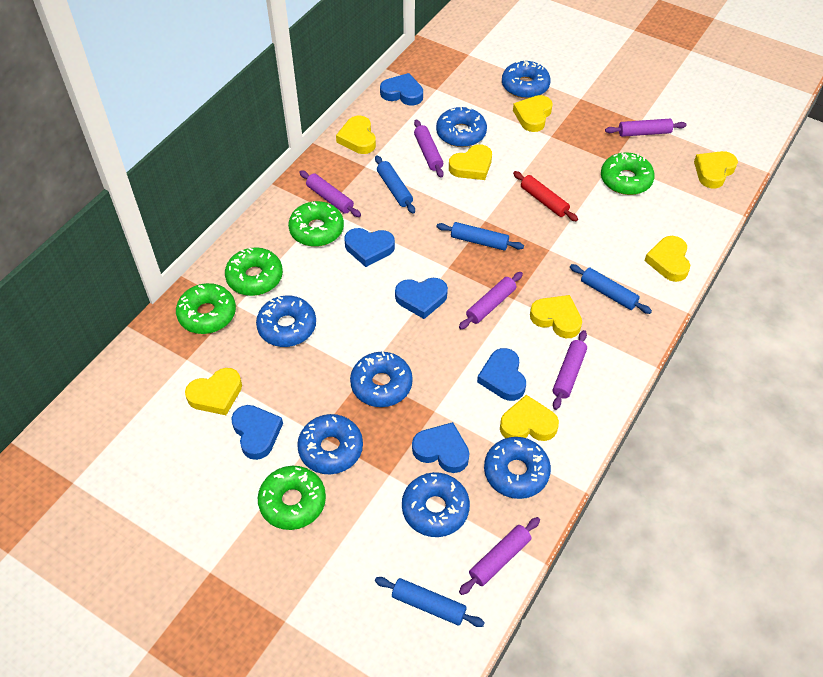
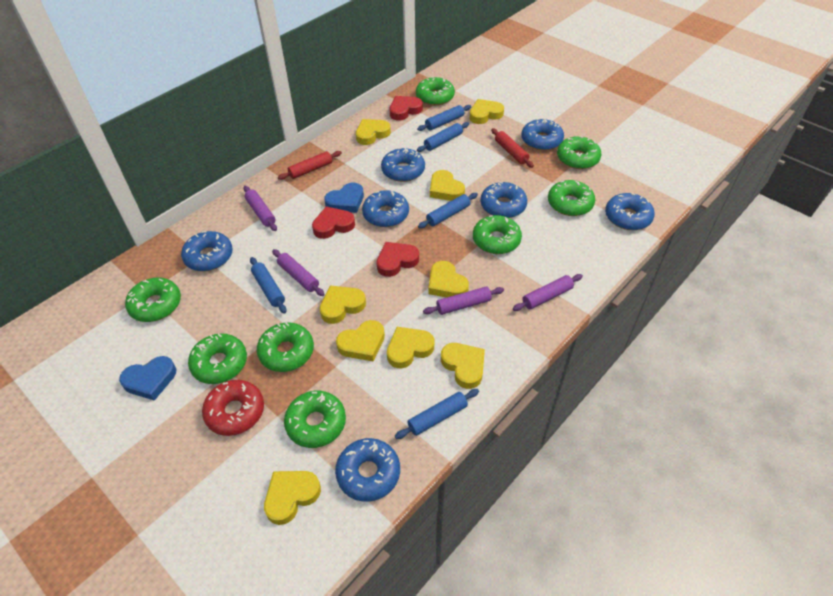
blue heart: [231,405,283,460] [344,228,395,267] [380,73,423,106] [395,278,448,319] [412,422,469,473] [477,348,526,401] = 6 -> [119,356,176,401] [324,183,364,213] = 2
blue rolling pin: [375,155,415,214] [375,577,485,627] [437,222,524,251] [570,264,652,314] = 4 -> [250,257,287,314] [395,389,479,439] [417,105,471,131] [417,122,469,152] [418,193,478,228] = 5
green donut: [176,283,236,334] [225,247,283,296] [258,466,326,530] [288,201,344,247] [601,152,655,195] = 5 -> [125,277,181,322] [188,333,247,384] [257,322,314,372] [284,391,346,448] [416,77,455,106] [473,215,522,254] [548,180,595,216] [557,136,601,169] = 8
purple rolling pin: [299,170,361,217] [414,119,444,178] [459,272,523,329] [459,517,540,595] [553,330,587,410] [605,119,687,137] = 6 -> [244,186,277,231] [272,249,325,296] [423,286,504,315] [513,274,583,311] = 4
red donut: none = 0 -> [202,380,264,436] = 1
red heart: none = 0 -> [312,206,355,239] [377,242,419,277] [390,96,423,120] = 3
red rolling pin: [513,171,578,222] = 1 -> [278,151,342,180] [491,128,534,168] = 2
yellow heart: [185,368,242,415] [336,115,376,154] [449,144,492,180] [500,395,559,441] [513,95,553,132] [530,295,582,338] [645,236,690,282] [694,151,738,189] = 8 -> [264,471,321,525] [320,285,366,324] [336,320,385,361] [356,119,391,145] [387,327,434,368] [428,261,469,298] [430,170,465,201] [441,343,485,389] [469,99,504,124] = 9

